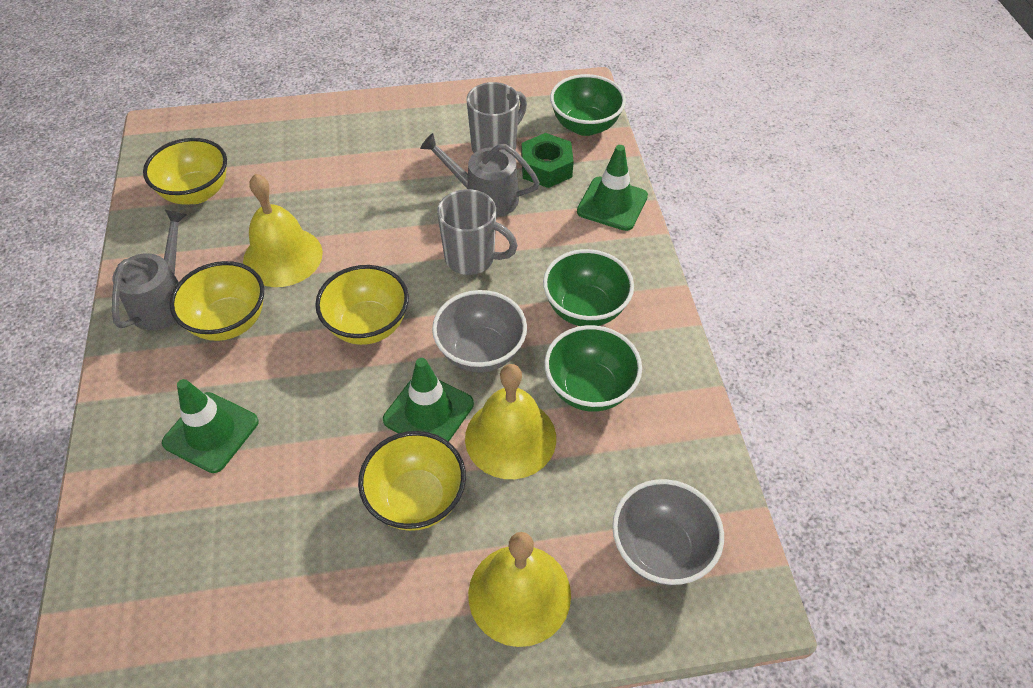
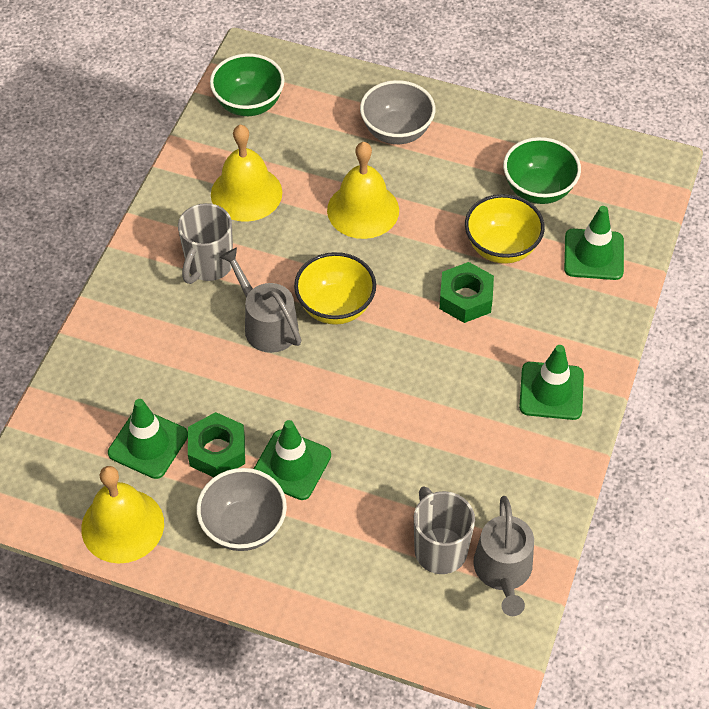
green bowl: [543,249,634,326] [544,325,642,412] [550,74,626,136] = 3 -> [210,53,285,116] [503,137,581,204] = 2
green nut: [521,133,574,188] = 1 -> [188,412,245,477] [439,262,494,323] = 2
green traffic cone: [162,379,259,473] [383,358,474,442] [577,145,648,231] = 3 -> [108,399,188,479] [254,420,331,500] [519,345,584,420] [564,206,624,280] = 4
yellow bowl: [143,138,227,205] [170,261,264,341] [315,265,409,345] [358,431,466,531] = 4 -> [294,252,376,325] [465,194,545,264] = 2

